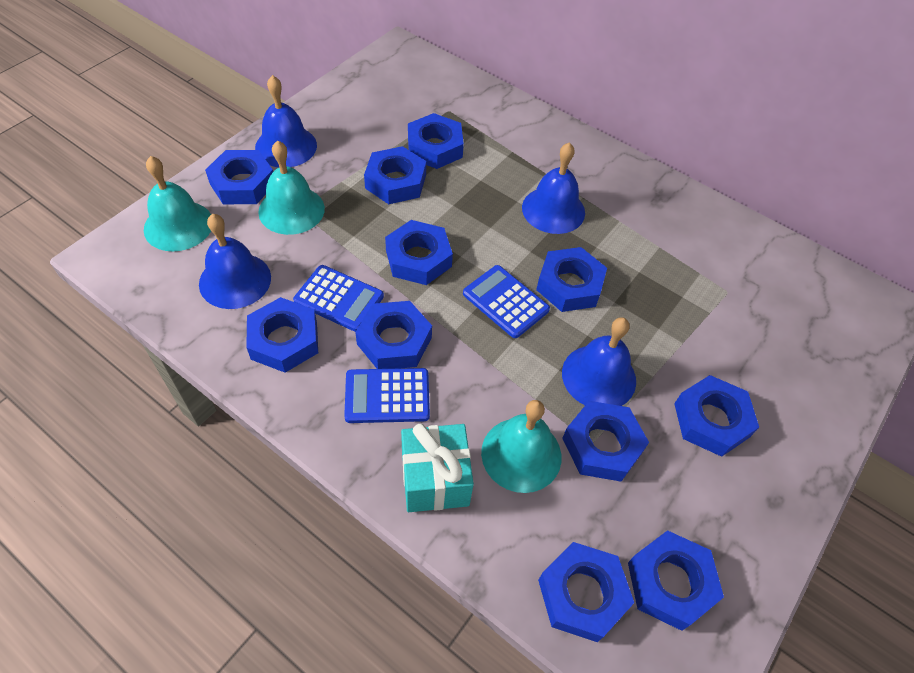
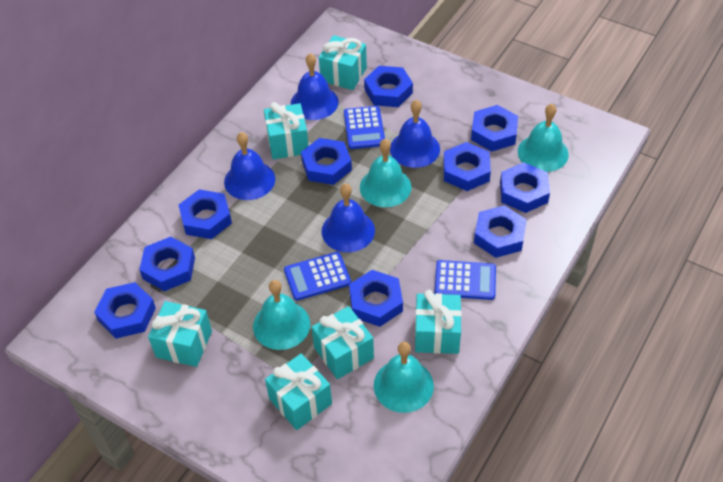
blue nut: [205,150,273,204] [246,297,318,373] [355,301,432,369] [364,146,426,204] [385,220,453,285] [408,113,464,169] [536,247,607,312] [538,542,634,642] [562,401,649,482] [628,530,724,631] [674,375,759,457] = 11 -> [94,282,156,339] [139,237,195,291] [179,189,232,239] [301,138,352,185] [349,270,403,327] [364,66,413,107] [443,142,491,191] [471,105,518,151] [474,205,527,258] [500,162,550,213] = 10
turquoise bell: [144,156,211,251] [258,140,325,235] [481,400,561,493] = 3 -> [253,280,310,350] [360,139,412,207] [374,342,434,413] [518,104,569,172] = 4
turquoise gift: [401,424,474,512] = 1 -> [148,301,212,367] [264,102,309,159] [265,353,332,430] [312,306,374,379] [319,35,367,90] [415,290,462,354] = 6

